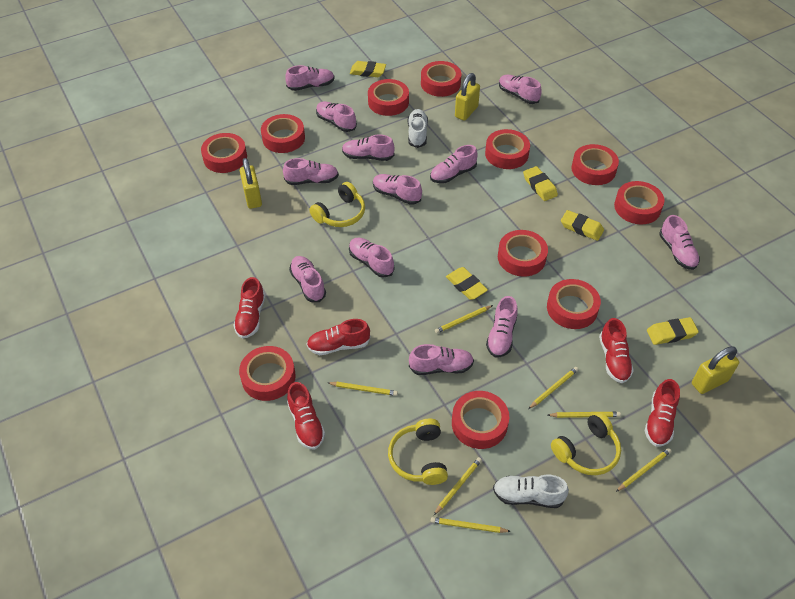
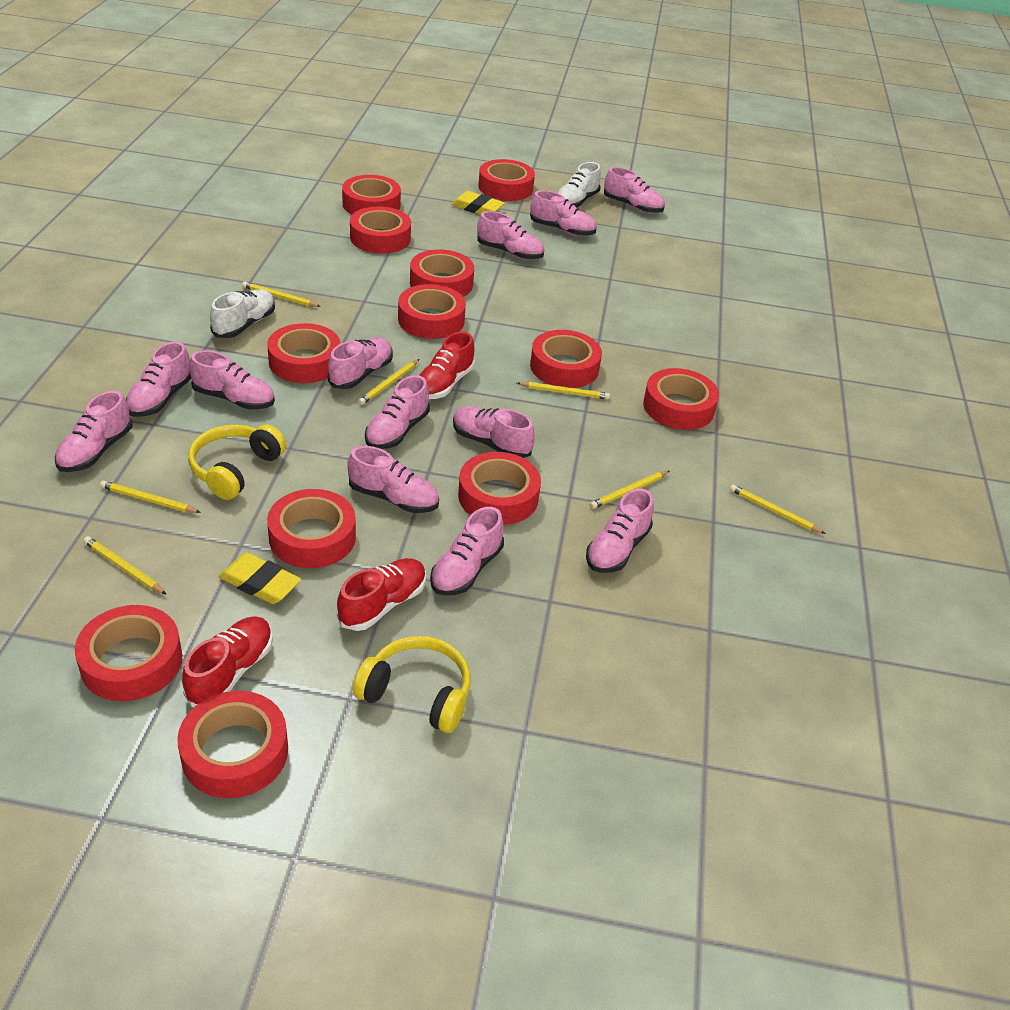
red shoe: [233,277,265,339] [287,382,325,449] [307,319,370,355] [599,318,634,383] [645,379,680,447] = 5 -> [182,617,273,707] [337,558,426,631] [419,332,475,399] = 3
red tape: [201,133,247,173] [239,346,296,401] [261,114,305,153] [368,79,409,116] [421,61,461,97] [452,391,509,449] [485,129,530,169] [498,230,548,277] [547,279,601,329] [571,144,619,185] [614,181,665,224] = 11 -> [75,605,183,701] [177,691,288,798] [267,323,341,383] [267,489,356,568] [342,175,401,214] [350,206,411,254] [398,284,466,339] [410,249,474,297] [458,452,541,525] [478,159,535,201] [530,330,602,388] [643,368,719,430] = 12
yellow eraser: [350,61,386,77] [446,267,488,300] [523,166,558,201] [561,210,604,241] [647,317,699,345] = 5 -> [219,553,301,604] [451,191,505,214] = 2
yellow headphones: [309,182,365,227] [388,418,448,485] [551,412,621,475] = 3 -> [188,424,286,500] [353,636,471,733] = 2
yellow padlock: [240,158,262,209] [455,73,480,121] [692,346,739,394] = 3 -> none = 0

